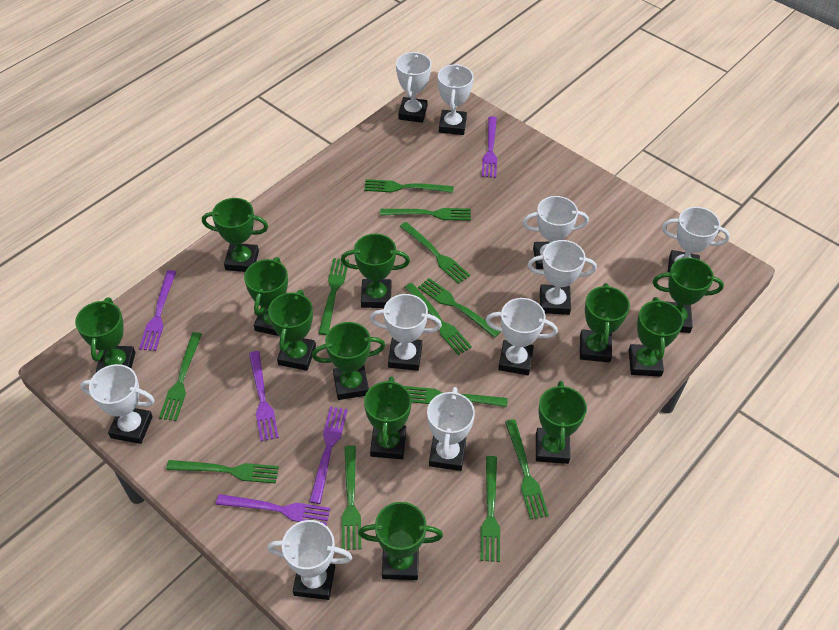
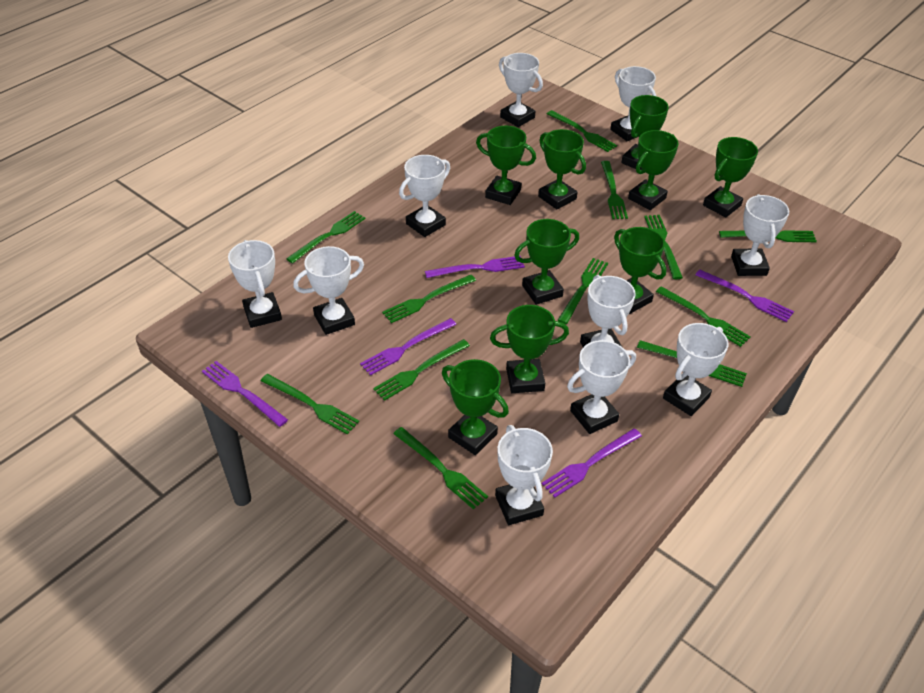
green trophy: [75,297,135,372] [202,198,268,272] [244,257,288,336] [268,290,316,371] [312,322,385,400] [341,234,410,308] [358,502,443,580] [364,376,412,459] [536,381,587,464] [580,283,630,363] [629,297,683,376] [653,258,724,333] = 12 -> [442,359,509,455] [476,126,536,205] [490,305,569,393] [514,219,579,305] [538,129,586,210] [614,227,666,314] [621,95,669,170] [628,130,678,210] [703,137,758,217] = 9

